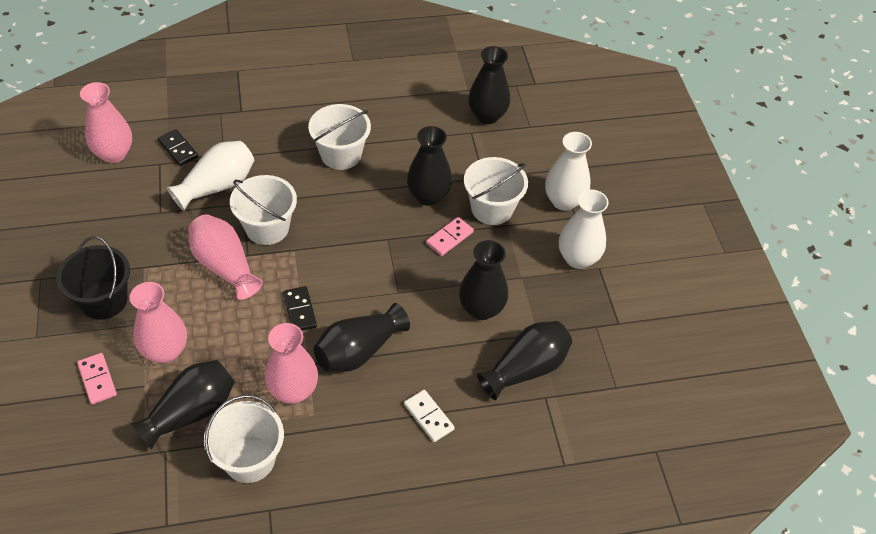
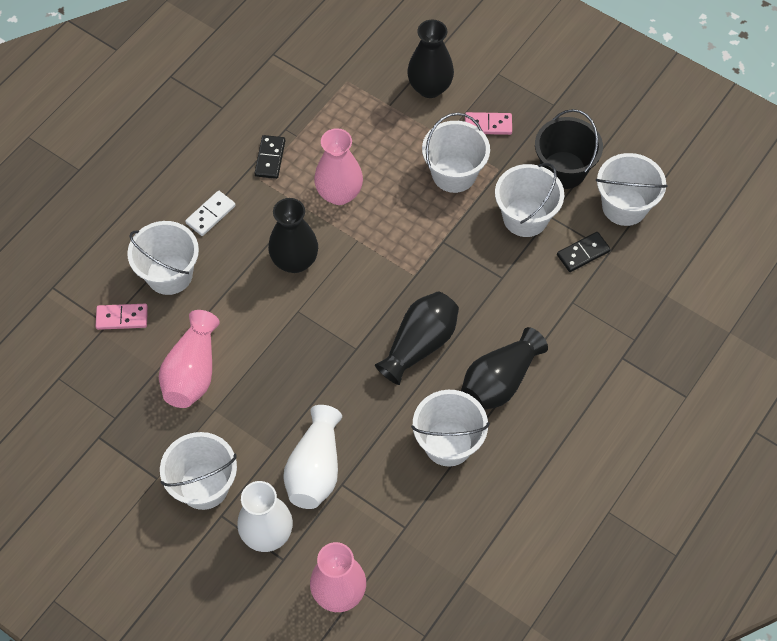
black vase: [130,360,235,450] [314,303,410,372] [407,126,452,206] [459,240,508,320] [468,46,510,124] [477,321,572,400] = 6 -> [268,198,318,273] [375,291,459,385] [407,20,454,98] [461,327,548,410] = 4
pink vase: [80,82,132,163] [130,282,187,363] [188,214,263,300] [265,323,318,404] = 4 -> [159,310,220,408] [310,542,366,612] [314,128,363,205] = 3
white bucket: [204,395,284,483] [230,175,297,245] [308,104,371,170] [464,157,528,225] = 4 -> [127,221,199,295] [160,432,237,510] [411,390,489,466] [422,112,490,193] [495,163,564,237] [596,153,668,226] = 6
white vase: [167,141,254,211] [545,132,592,211] [559,190,609,269] = 3 -> [237,481,293,552] [283,405,342,509] = 2

